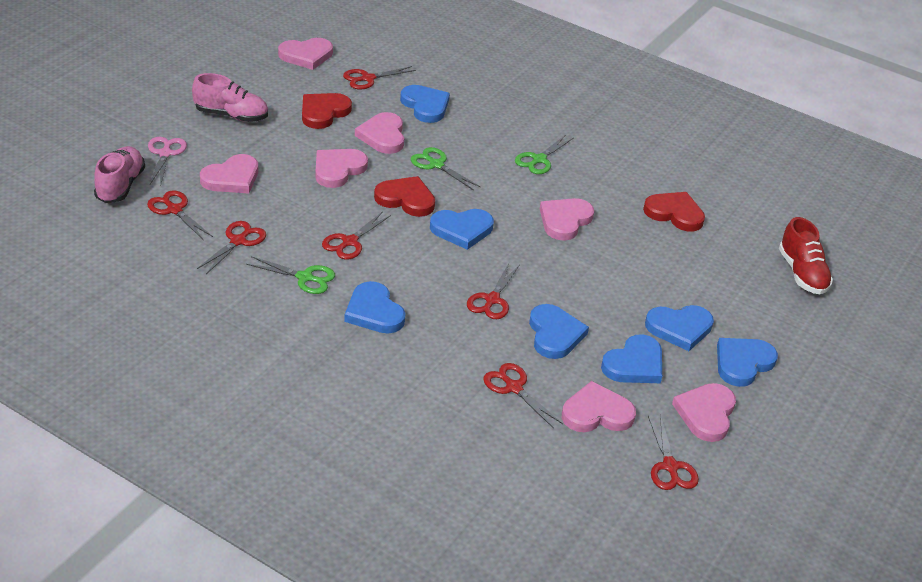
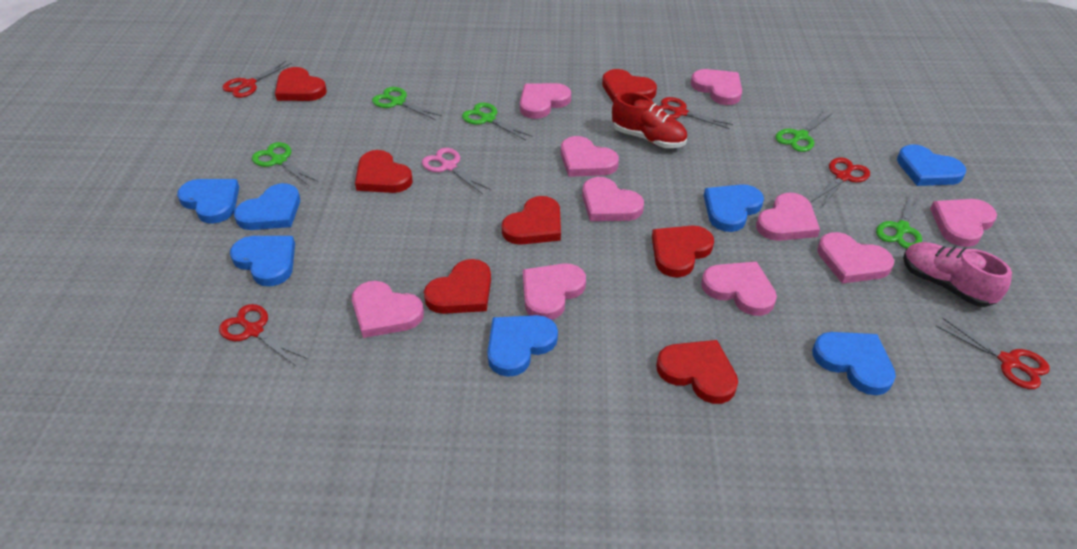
green scissors: [246,256,335,294] [411,147,480,191] [515,135,574,174] = 3 -> [252,142,319,186] [372,87,442,120] [462,103,533,140] [775,111,833,152] [876,191,922,249] = 5
pink heart: [200,154,258,194] [278,38,333,70] [315,149,368,188] [355,112,404,154] [540,198,594,241] [562,381,636,432] [672,383,736,442] = 7 -> [352,281,424,338] [520,83,571,119] [523,263,586,320] [561,136,619,177] [582,177,644,221] [691,69,742,105] [701,262,777,316] [756,192,820,241] [817,232,894,284] [930,199,997,247] = 10
pink shoe: [94,146,145,203] [192,73,268,122] = 2 -> [903,242,1012,307] = 1
red heart: [302,93,352,129] [374,176,435,217] [643,192,705,232] = 3 -> [275,67,327,101] [355,150,413,193] [424,259,491,314] [502,196,561,245] [602,69,657,103] [652,226,714,277] [656,340,738,404] = 7
red scissors: [147,190,213,240] [197,221,266,274] [322,212,391,260] [343,66,416,90] [467,263,519,319] [483,363,563,429] [648,415,699,490] = 7 -> [219,304,308,367] [222,61,292,98] [659,97,733,129] [811,157,870,208] [936,318,1050,389] = 5

